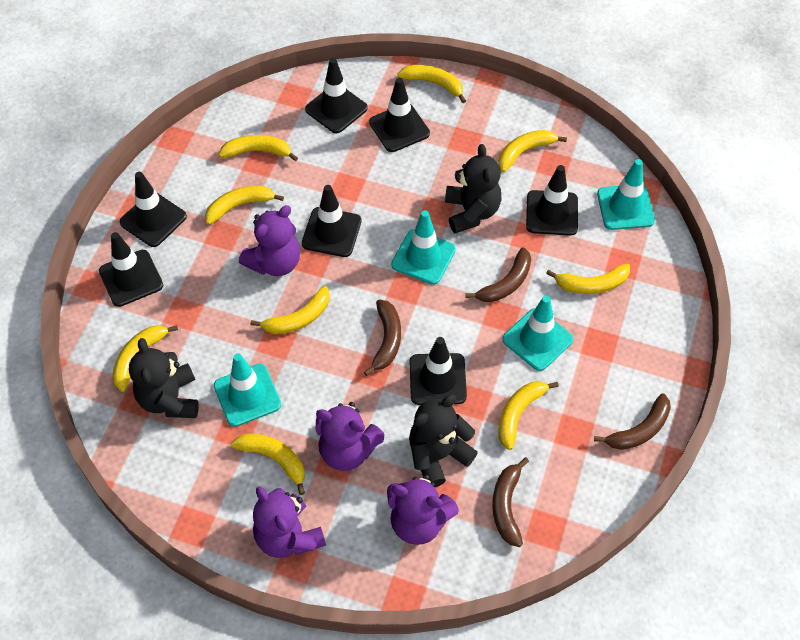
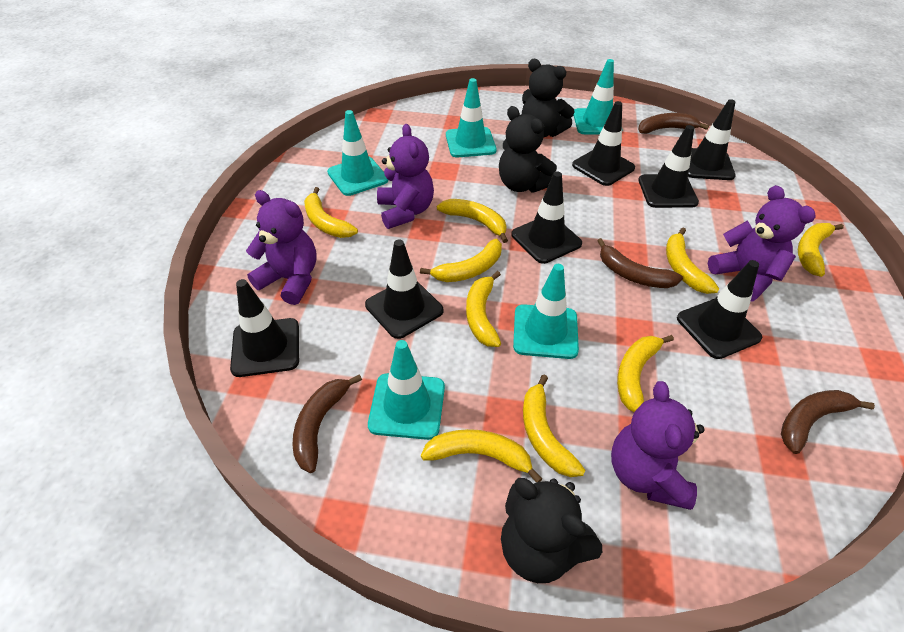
turquoise traffic cone: [214,353,281,427] [391,210,456,285] [502,296,573,371] [597,159,655,230] = 4 -> [327,110,388,196] [368,340,445,440] [446,78,497,157] [513,264,579,359] [573,59,614,135] = 5

